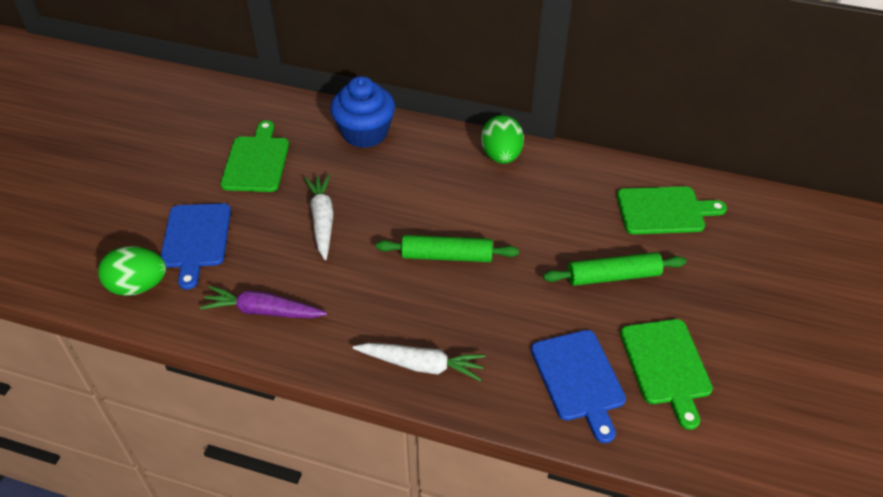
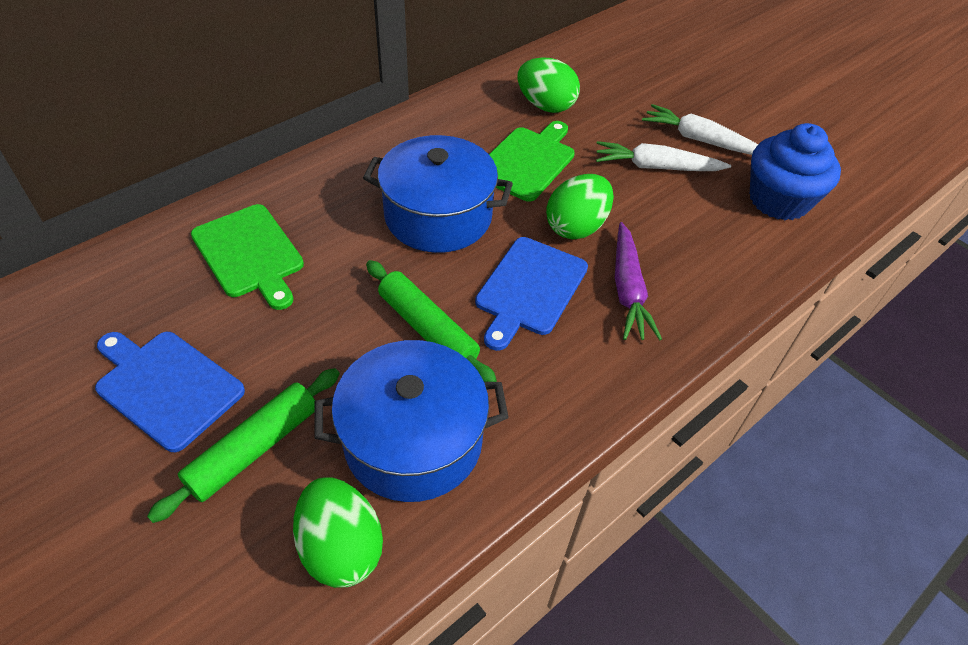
blue pot: none = 0 -> [314,340,508,502] [363,135,513,253] = 2
green cutting board: [220,120,289,192] [617,186,727,234] [620,319,713,430] = 3 -> [191,204,304,310] [489,121,575,202] = 2
green egg: [98,246,166,296] [481,115,524,164] = 2 -> [293,477,383,588] [518,57,580,113] [546,174,614,239] = 3

